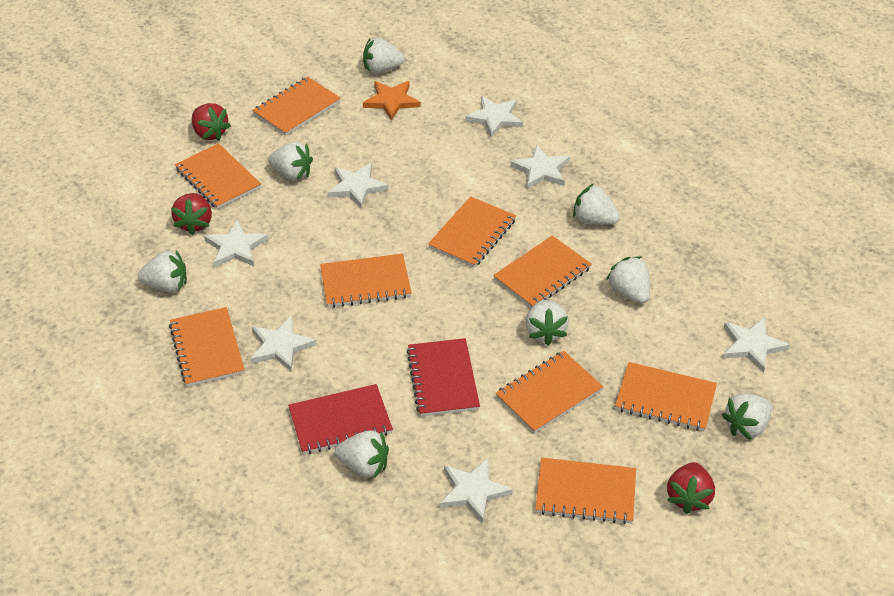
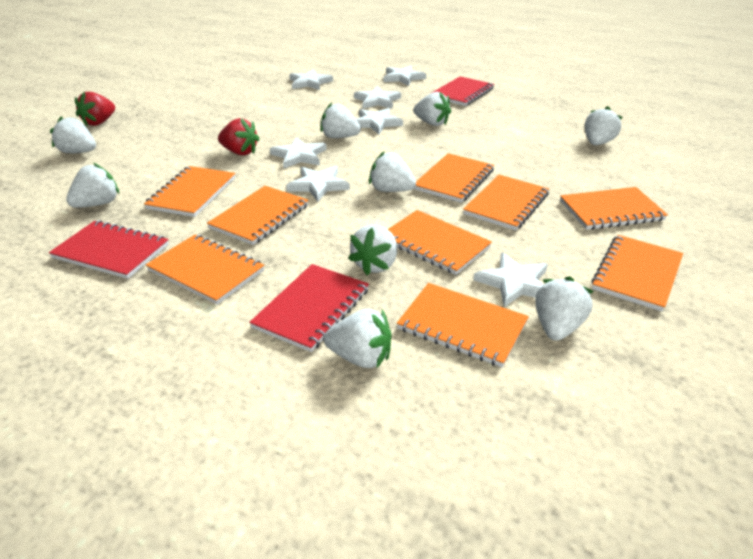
orange star: [363,81,420,121] = 1 -> none = 0
red notebook: [288,384,393,455] [406,338,480,416] = 2 -> [49,220,169,279] [249,264,369,352] [432,76,494,106] = 3
red strawberry: [171,193,212,235] [192,103,231,141] [667,462,715,514] = 3 -> [75,92,115,126] [218,118,259,155] = 2
white strawberry: [138,250,187,292] [268,142,313,180] [335,430,389,478] [363,38,405,74] [526,300,569,345] [573,184,620,225] [606,256,650,304] [722,393,772,440] = 8 -> [50,116,96,153] [66,163,119,208] [321,103,361,138] [324,309,392,368] [348,225,397,275] [369,151,416,192] [413,92,451,126] [535,277,594,341] [585,106,623,145] = 9

